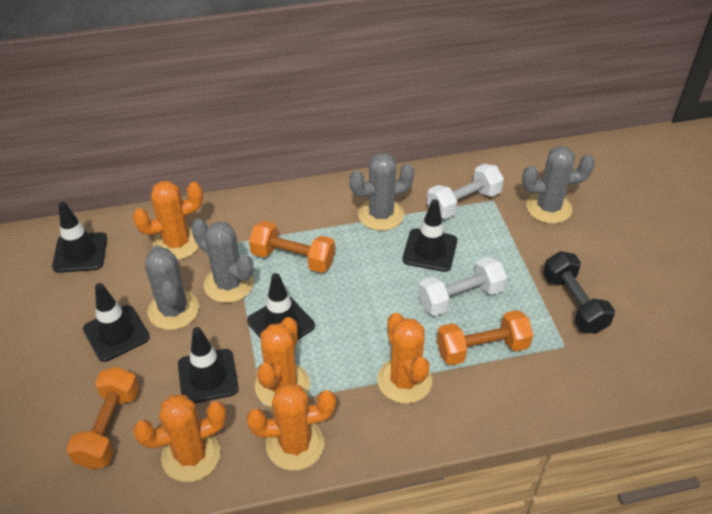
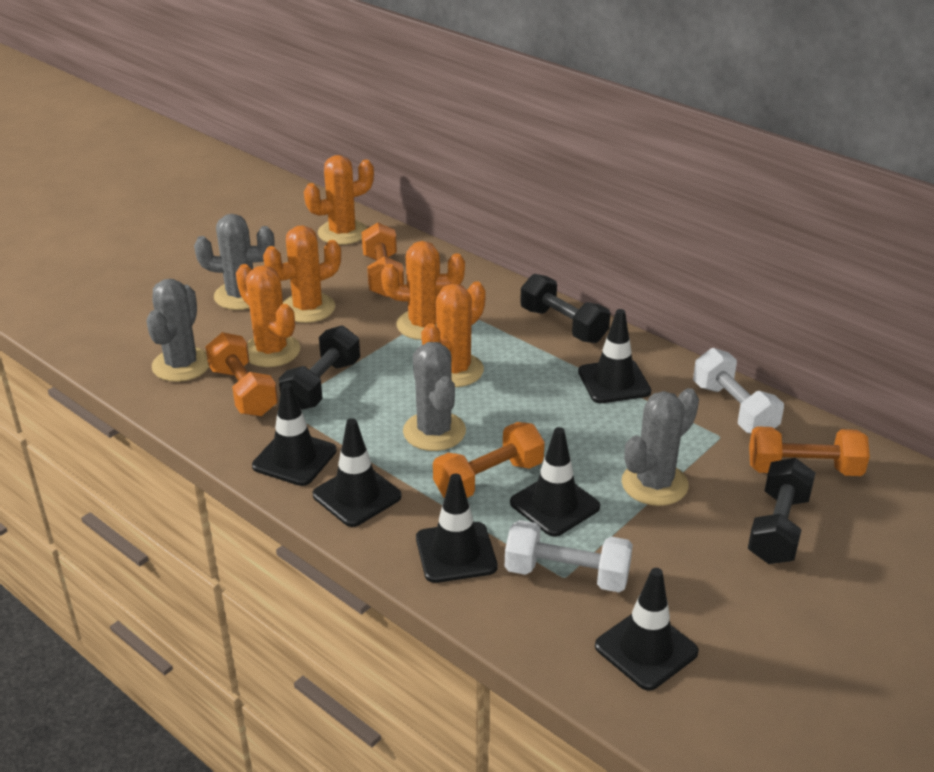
black dumbbell: [543,251,615,334] = 1 -> [279,325,360,410] [520,274,610,343] [748,458,815,564] = 3
black traffic cone: [52,202,107,273] [83,283,150,362] [178,327,239,403] [247,273,315,340] [402,199,457,272] = 5 -> [252,382,337,486] [313,418,402,527] [416,474,498,583] [510,427,600,537] [578,309,651,403] [595,568,699,691] = 6
orange dumbbell: [66,367,139,469] [249,221,335,273] [437,310,533,365] = 3 -> [205,332,278,416] [361,223,404,297] [433,422,545,498] [749,426,870,476] = 4

